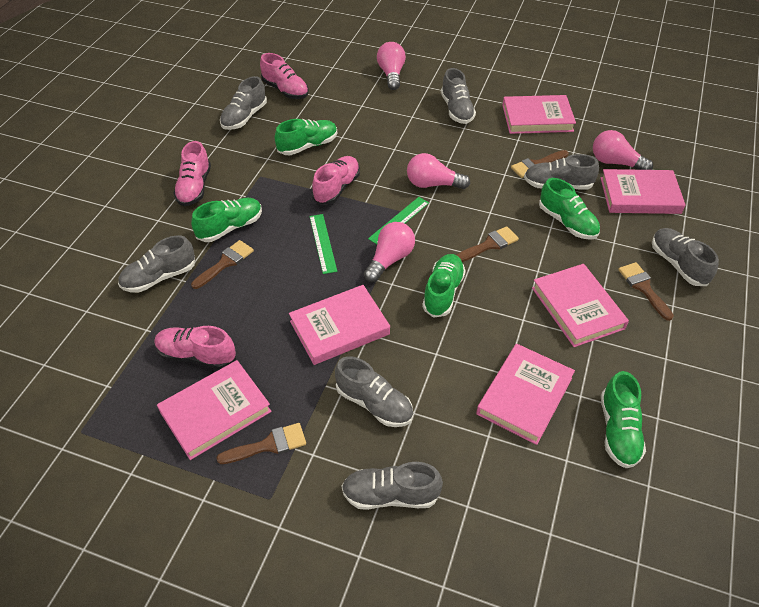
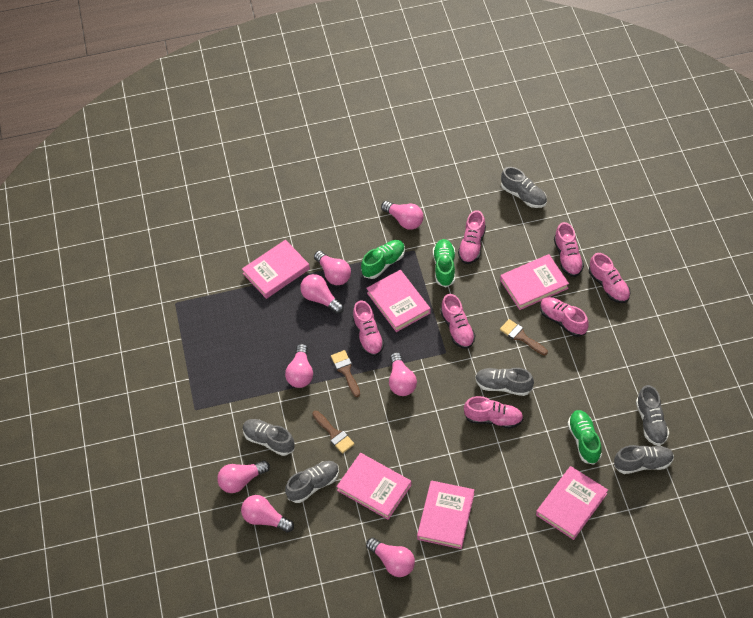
brown brush: [191,240,254,289] [217,423,306,464] [457,226,519,262] [511,150,569,178] [618,262,674,321] = 5 -> [312,411,355,454] [331,350,360,397] [500,319,548,355] = 3
green ruler: [309,214,337,274] [368,197,429,244] = 2 -> none = 0
green shoe: [191,198,262,242] [275,119,337,155] [422,254,466,318] [539,178,600,240] [601,371,646,468] = 5 -> [361,240,405,279] [433,239,455,287] [568,410,602,465] = 3
grey shoe: [118,235,195,293] [220,76,267,130] [335,356,413,427] [342,462,443,510] [441,68,476,124] [524,154,599,190] [652,228,719,286] = 7 -> [243,419,295,456] [285,461,339,503] [475,368,534,396] [501,167,547,208] [614,445,674,474] [636,385,669,446] = 6
pink light bulb: [364,222,415,282] [377,42,406,90] [407,153,470,189] [593,130,653,170] = 4 -> [217,460,270,493] [241,495,294,532] [285,344,313,388] [300,274,344,314] [314,251,351,285] [366,538,415,577] [381,201,423,230] [389,352,417,396] = 8
pink shoe: [154,326,236,369] [174,141,211,206] [260,53,309,99] [312,156,360,205] = 4 -> [353,300,384,356] [441,294,475,349] [458,210,486,264] [464,396,523,429] [540,297,589,337] [554,222,584,277] [589,253,630,303] = 7

